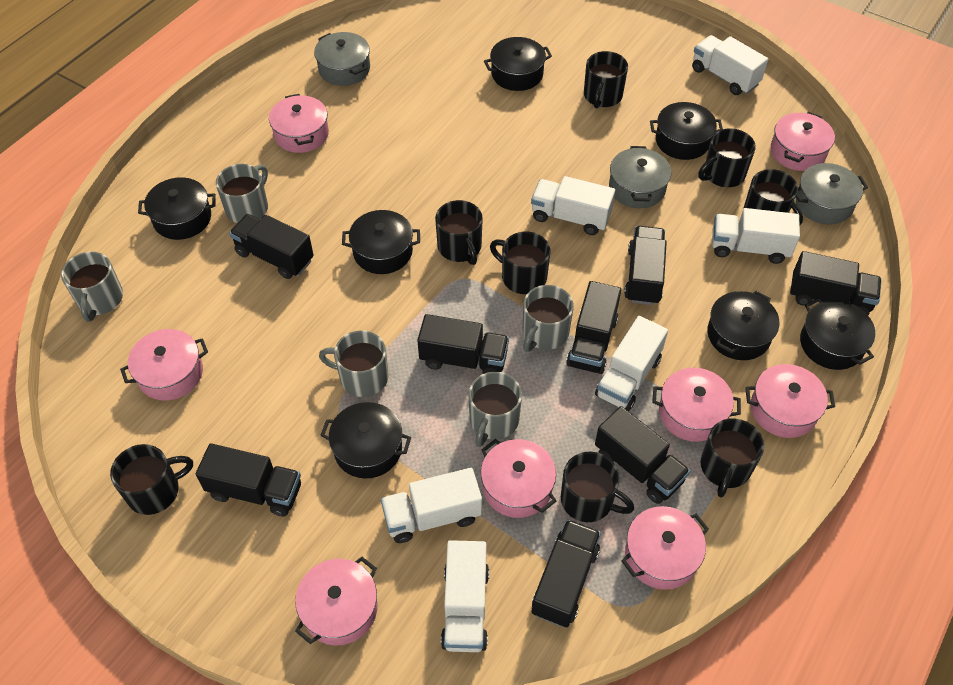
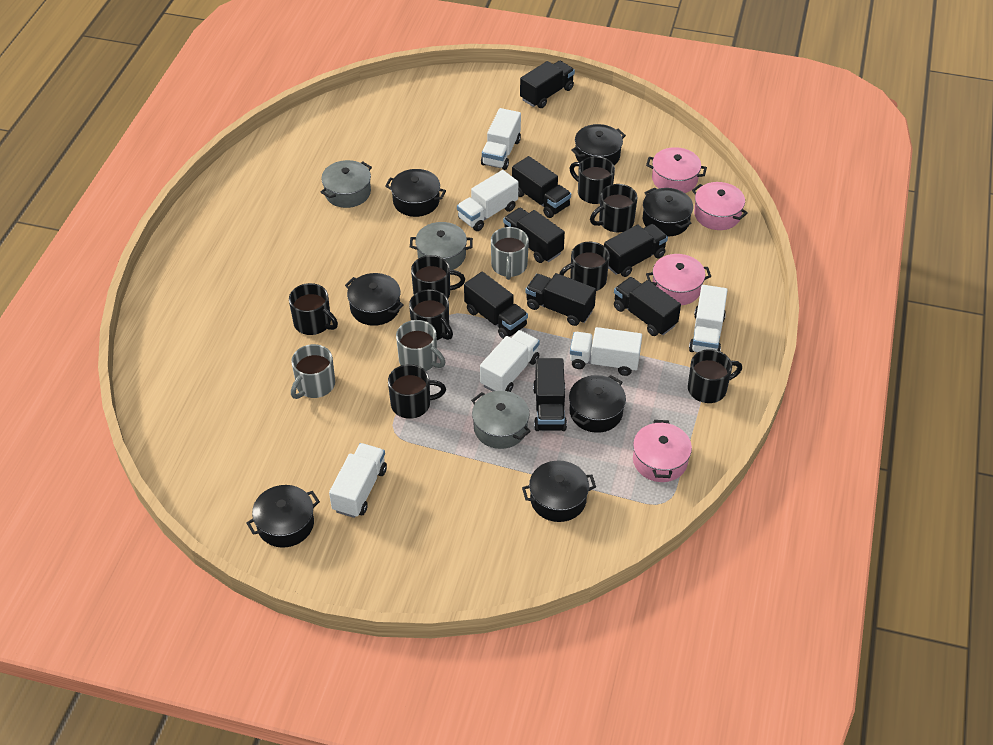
grey mug: [61,252,123,322] [216,164,268,223] [319,330,388,397] [469,372,522,447] [523,285,574,352] = 5 -> [291,344,335,399] [396,320,445,371] [491,227,529,280] = 3
pink pot: [120,329,208,401] [269,94,329,153] [295,557,377,645] [481,439,556,518] [621,506,709,590] [652,368,741,442] [745,364,835,438] [771,112,835,171] = 8 -> [633,420,692,482] [646,147,707,193] [646,254,711,305] [692,182,748,230] = 4

